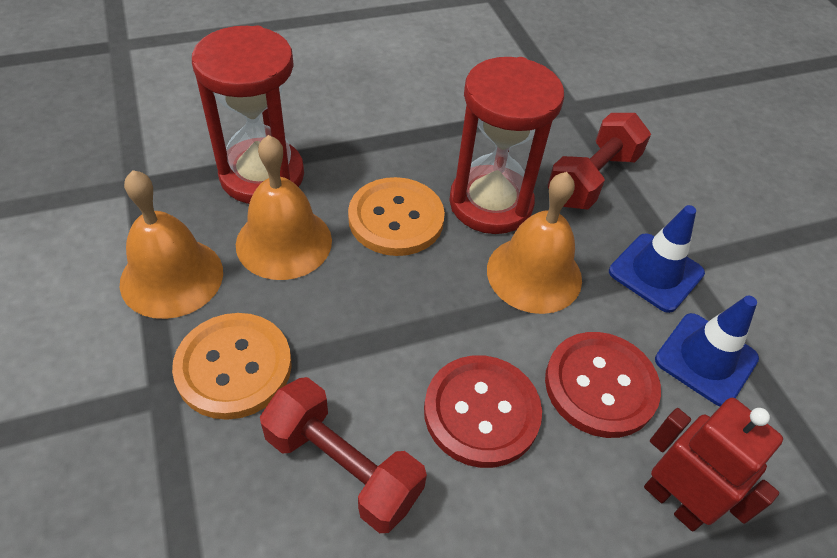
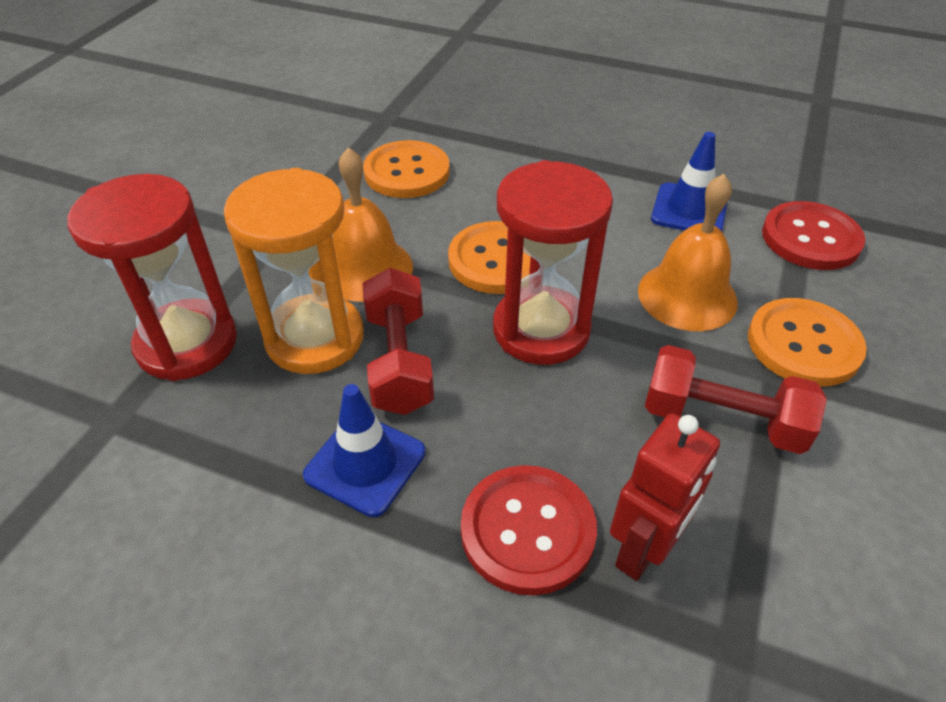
orange bell: [120,170,223,319] [236,135,332,280] [487,172,582,314] = 3 -> [333,147,413,302] [638,174,738,331] = 2
orange button: [172,313,292,420] [348,177,445,256] = 2 -> [363,140,450,198] [448,221,531,294] [748,298,867,387] = 3
orange hourglass: none = 0 -> [224,168,364,374] = 1

